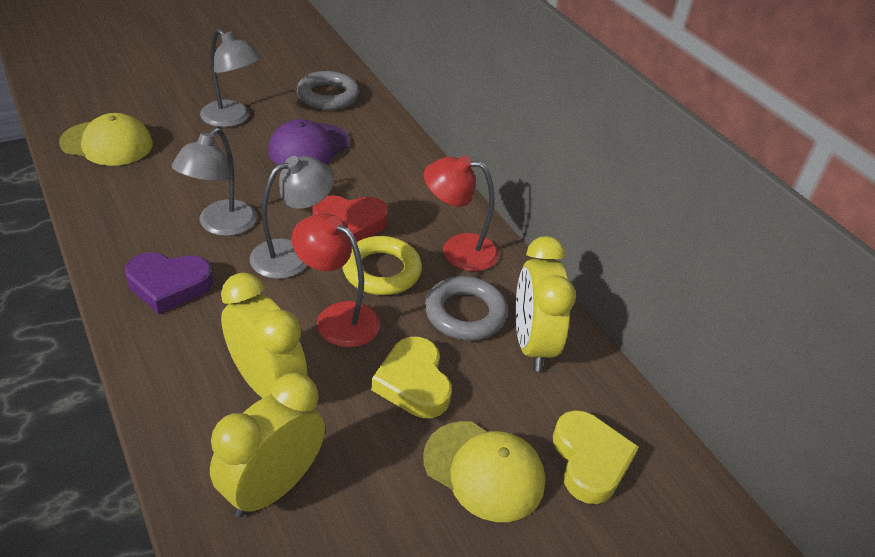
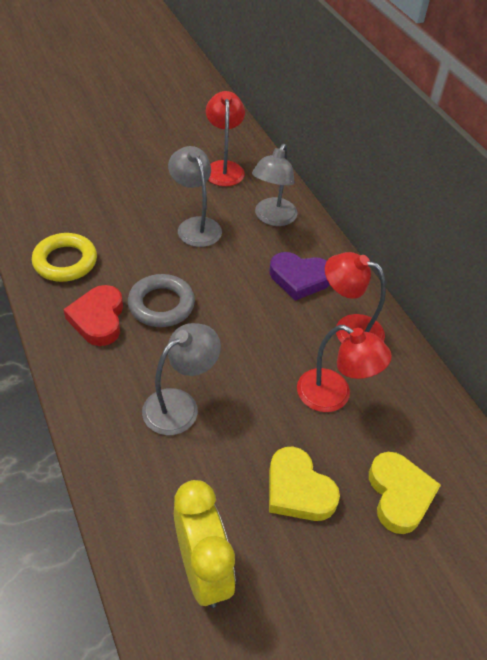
grey ring: [297,71,359,110] [425,276,508,340] = 2 -> [128,274,195,327] = 1
purple cap: [268,119,350,165] = 1 -> none = 0
red lamp: [292,213,380,347] [424,155,499,271] = 2 -> [206,91,245,186] [297,325,392,412] [325,252,386,343] = 3
yellow cap: [59,113,153,166] [423,421,545,522] = 2 -> none = 0
yellow clock: [210,373,325,518] [221,272,307,398] [515,236,576,371] = 3 -> [174,480,235,608] = 1

